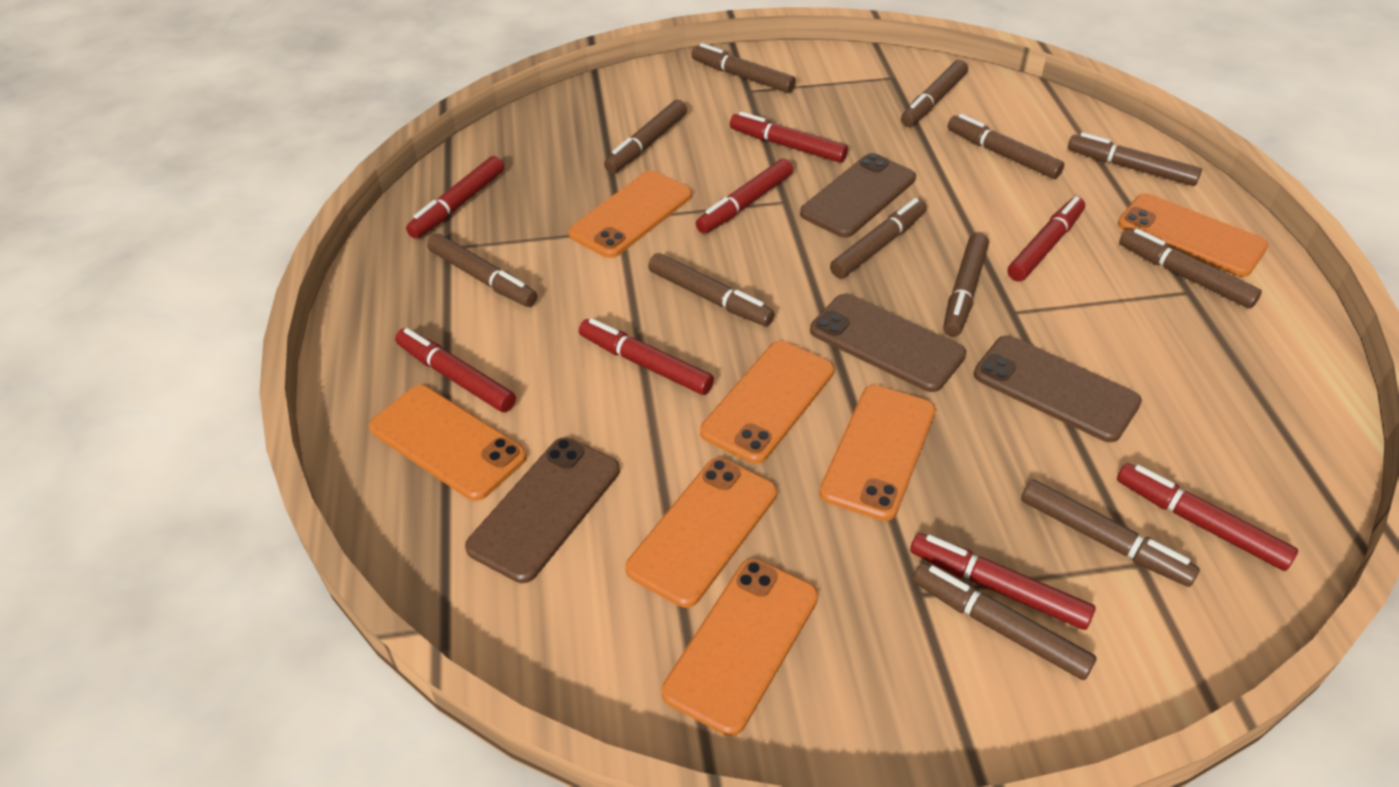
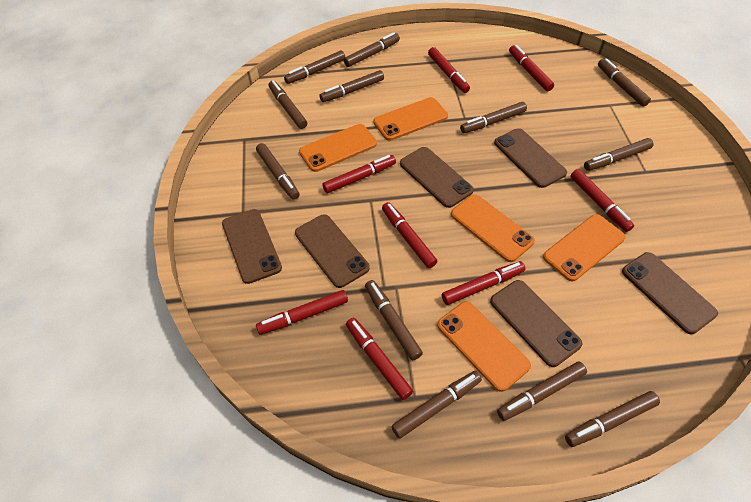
brown phone: [465,437,620,583] [800,153,916,238] [810,294,966,392] [974,335,1142,442] = 4 -> [222,209,282,284] [295,214,370,288] [400,147,474,208] [490,280,583,367] [494,128,567,188] [622,252,718,334] = 6
orange phone: [369,385,527,501] [568,171,692,258] [625,458,777,608] [662,558,818,736] [700,341,834,464] [819,385,936,521] [1118,193,1268,277] = 7 -> [299,124,377,172] [373,97,448,141] [437,301,531,392] [451,194,535,262] [543,214,626,281] = 5

